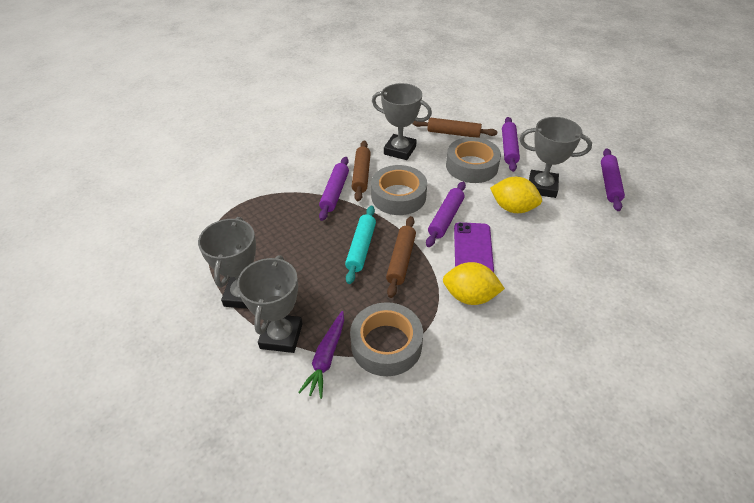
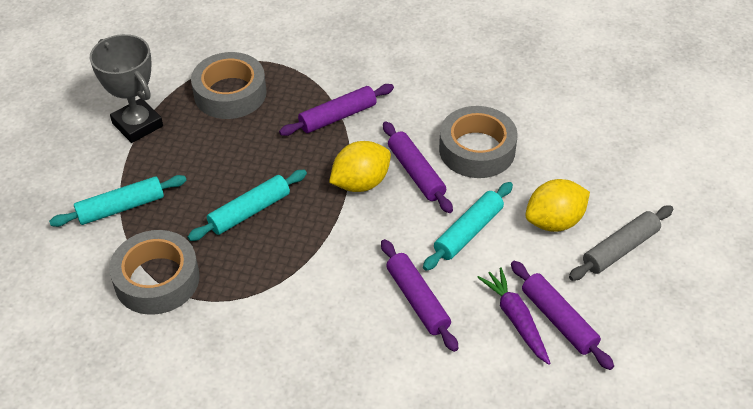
brown rolling pin: [352,140,371,201] [386,216,416,298] [412,118,498,138] = 3 -> none = 0
grey rolling pin: none = 0 -> [569,205,673,281] = 1
grey trophy: [198,217,256,309] [237,255,303,353] [372,83,432,160] [520,117,592,198] = 4 -> [90,34,163,143] = 1
purple phone: [454,222,494,272] = 1 -> none = 0
turquoise rolling pin: [345,206,376,284] = 1 -> [49,175,187,227] [188,170,307,241] [423,182,513,271] = 3

